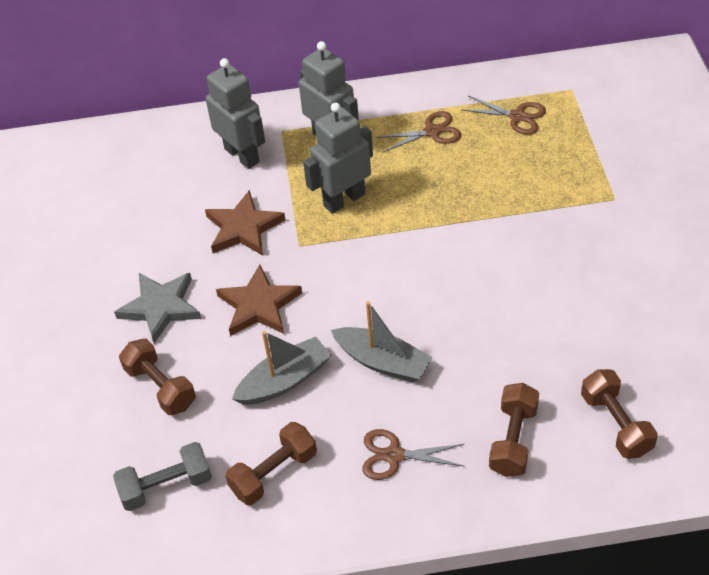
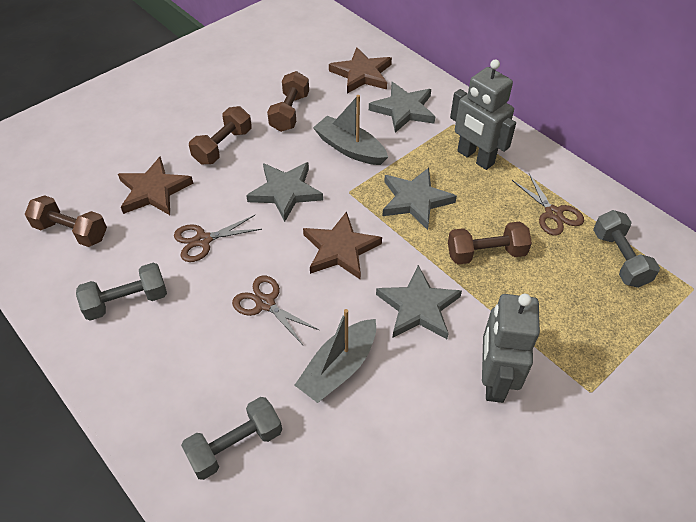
brown star: [205,190,285,256] [216,265,302,336] = 2 -> [118,156,193,215] [303,211,382,280] [329,47,392,94] = 3
grey dumbbell: [113,442,212,511] = 1 -> [76,263,167,321] [181,397,282,480] [593,210,660,288] = 3
grey robot: [206,58,265,169] [299,41,359,136] [303,102,373,214] = 3 -> [450,59,516,170] [482,294,540,403] = 2
grey star: [114,273,201,344] = 1 -> [246,162,323,222] [369,82,435,133] [376,265,462,339] [382,168,457,230] = 4

